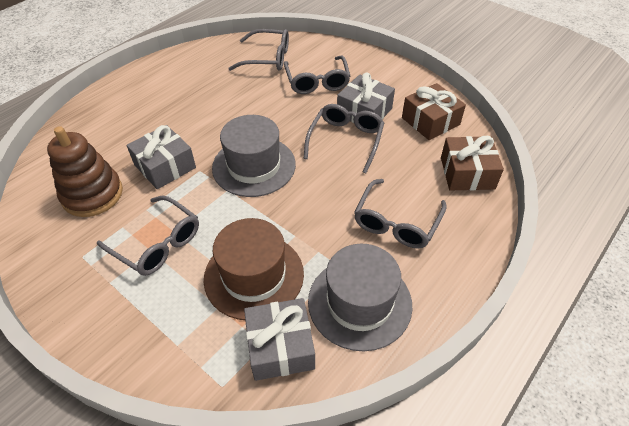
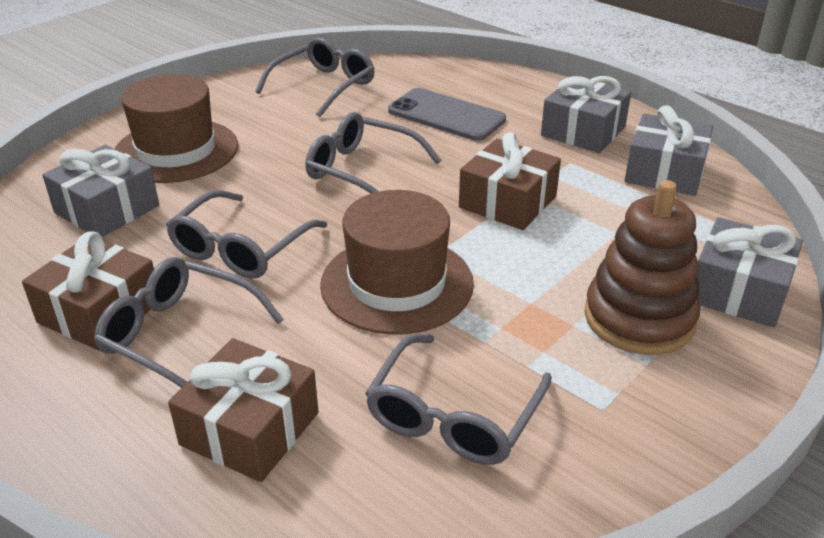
brown gift: [402,83,466,140] [441,136,504,190] = 2 -> [22,231,154,351] [168,338,319,482] [459,132,561,230] = 3
brown hat: [204,218,304,320] = 1 -> [115,74,238,183] [320,190,474,335] = 2
grey gift: [126,125,196,189] [244,298,315,381] [337,73,395,123] = 3 -> [42,145,159,237] [541,76,631,153] [625,105,713,196] [697,217,803,327] = 4
grey hat: [212,115,296,197] [308,244,412,351] = 2 -> none = 0
grey phone: none = 0 -> [388,88,506,141] = 1

